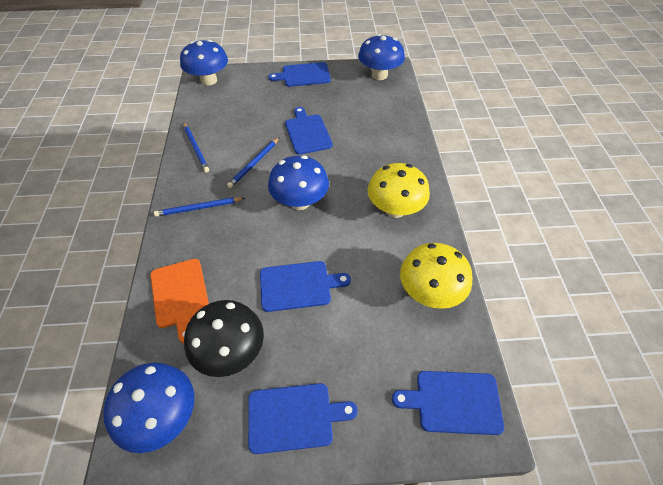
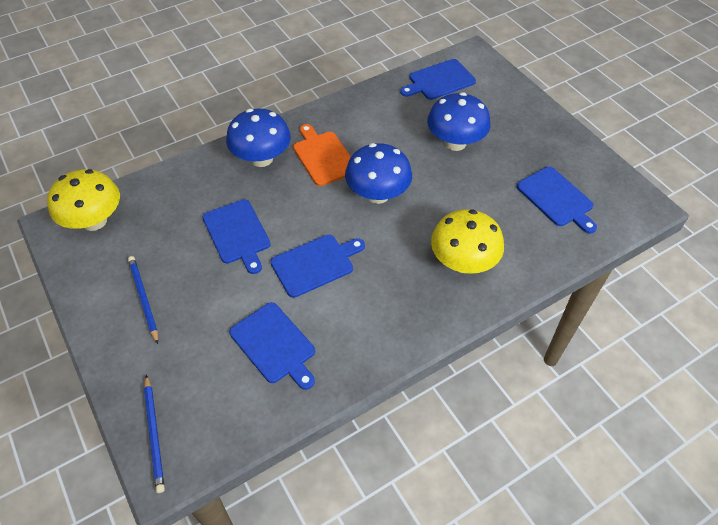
black mushroom: [184,300,264,377] = 1 -> none = 0
blue mushroom: [103,363,194,453] [180,40,228,86] [268,155,329,210] [358,34,405,80] = 4 -> [226,108,291,167] [345,143,412,204] [427,92,490,151] = 3
blue pencil: [154,197,245,217] [184,123,209,173] [227,138,279,188] = 3 -> [128,256,158,344] [144,375,165,493] = 2

